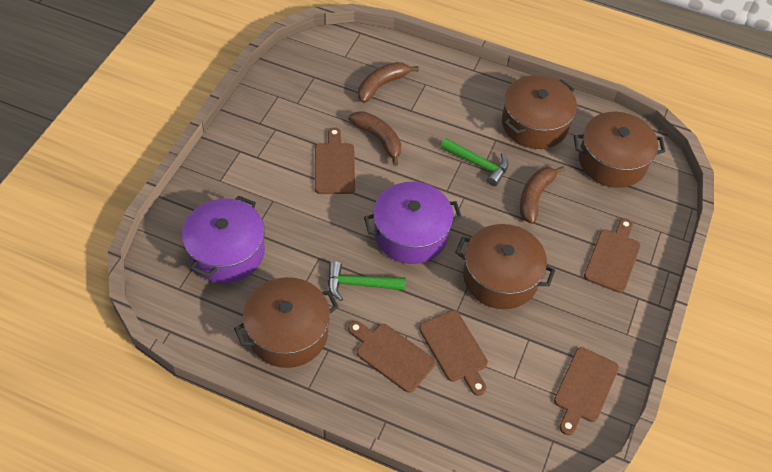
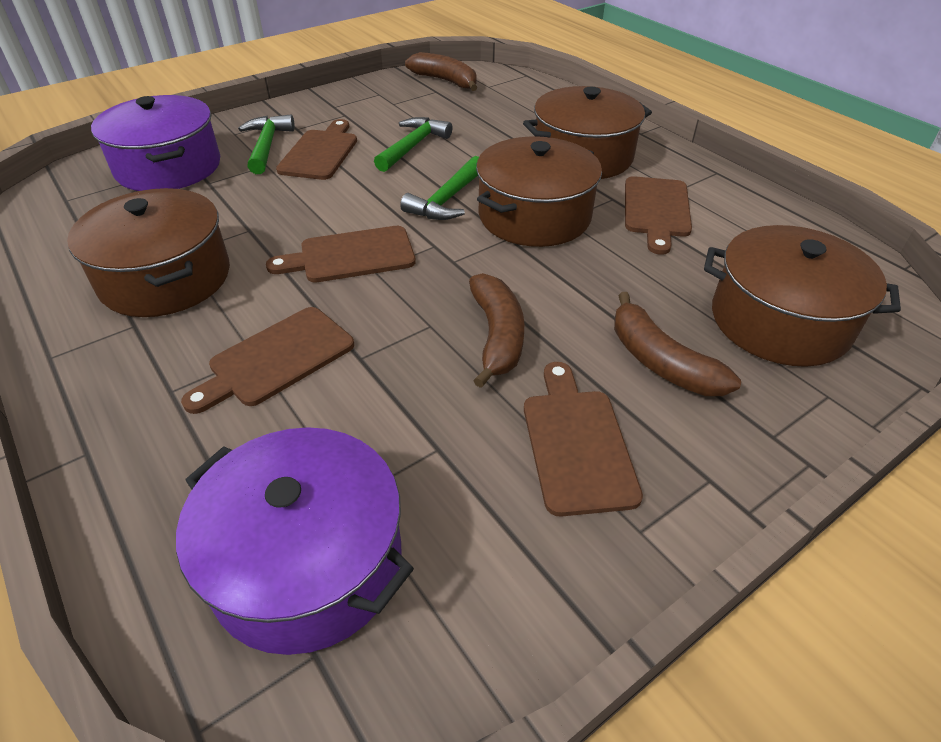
green hammer: [328,261,405,301] [441,138,509,186] = 2 -> [238,115,295,174] [374,117,453,172] [400,156,479,220] = 3

